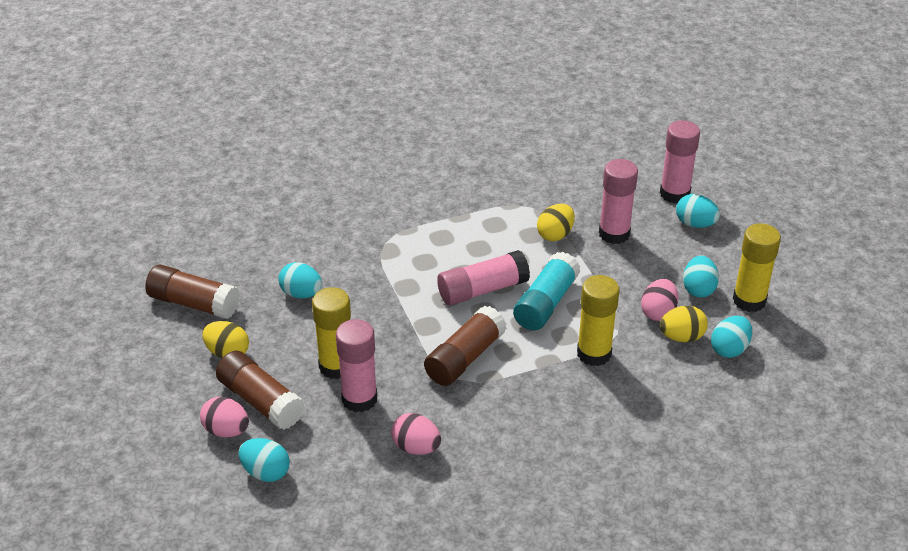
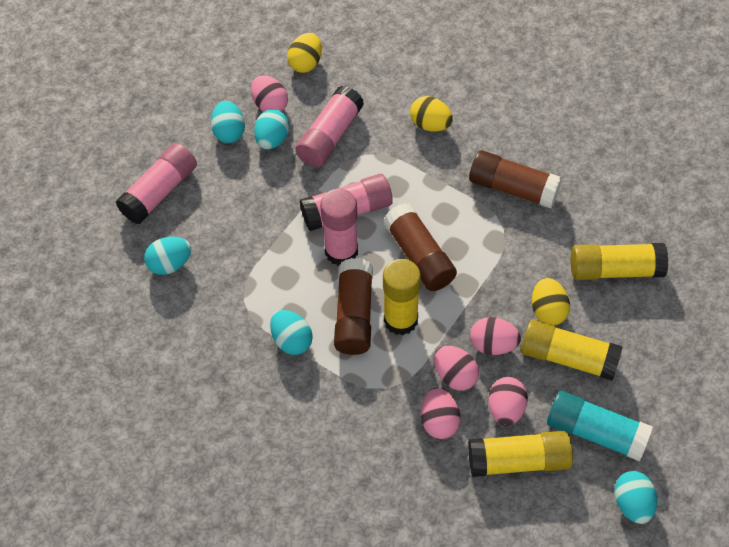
pink egg: [200,397,249,437] [391,413,441,455] [641,279,679,321] = 3 -> [251,75,288,112] [421,388,460,439] [434,346,479,391] [470,317,521,355] [488,377,528,426] = 5
yellow glue stick: [312,287,351,379] [577,275,620,366] [733,223,781,312] = 3 -> [383,259,421,335] [468,431,573,477] [521,320,623,381] [571,243,668,280] = 4

